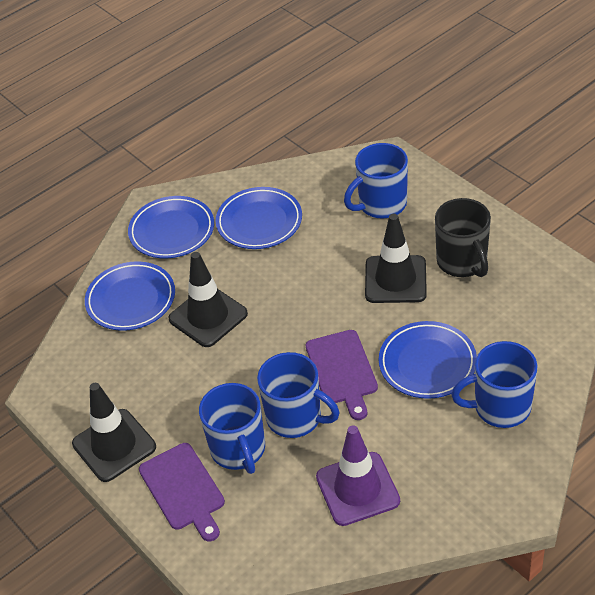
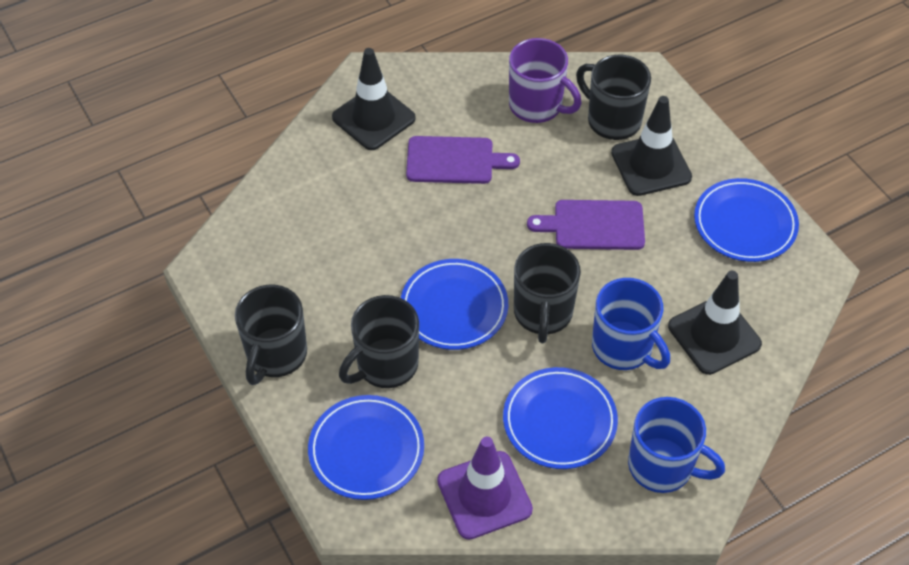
black mug: [435,198,491,277] = 1 -> [235,285,307,385] [339,295,419,388] [514,243,581,343] [576,55,651,140] = 4
blue mug: [199,383,265,474] [257,352,340,438] [344,143,408,219] [451,341,538,428] = 4 -> [592,278,670,370] [628,397,725,493] = 2
purple mug: none = 0 -> [509,38,582,123] = 1

